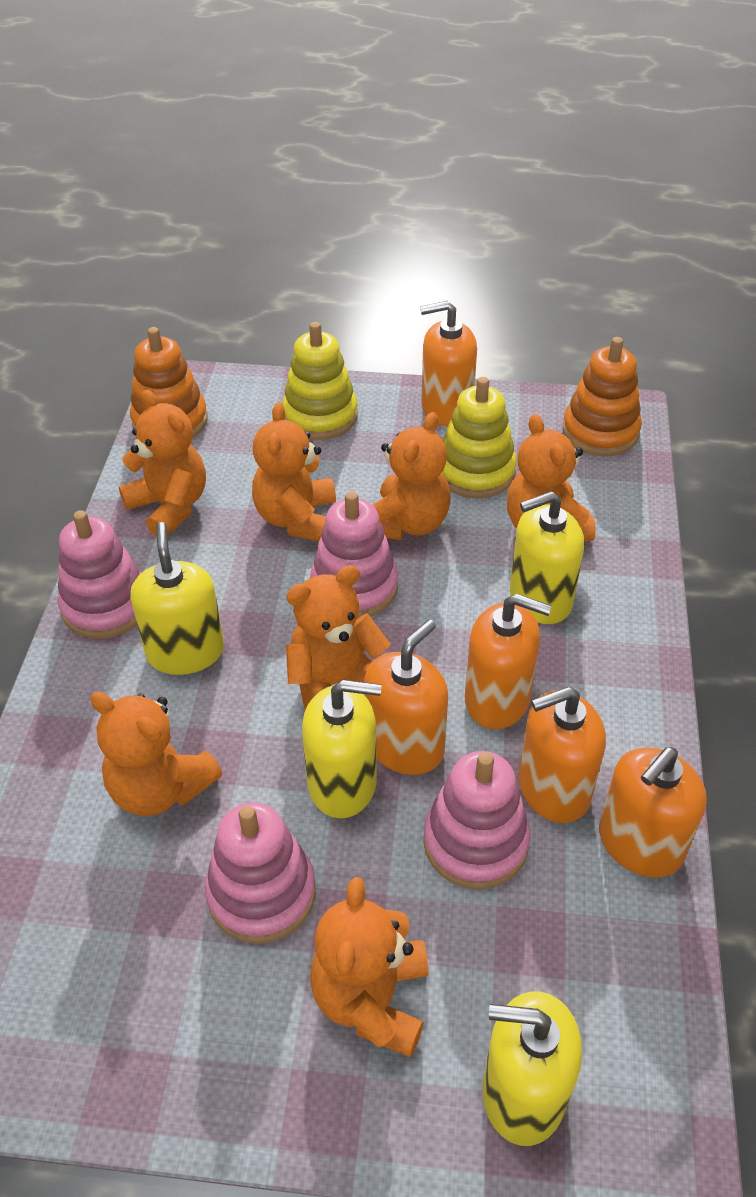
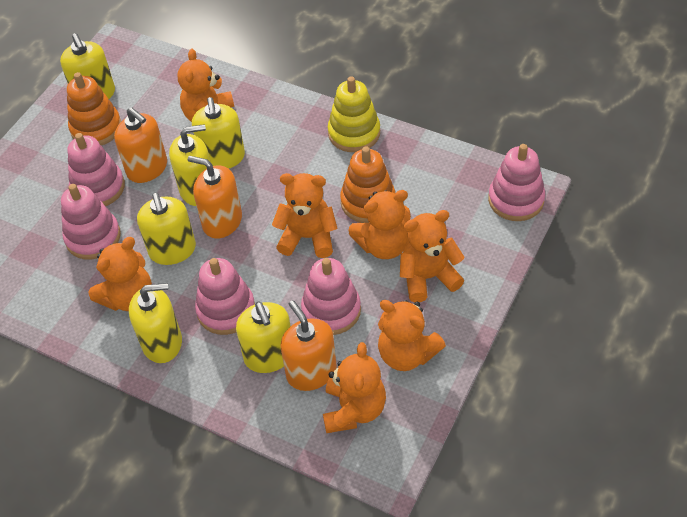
orange soap dispenser: [364,619,448,775] [420,301,477,426] [465,594,552,729] [519,687,606,823] [599,747,707,878] = 5 -> [114,107,167,183] [188,156,242,238] [280,300,337,391] = 3
pink stacking toy: [57,510,141,639] [205,802,316,944] [310,491,398,619] [423,751,530,890] = 4 -> [61,184,121,260] [67,133,125,206] [195,258,255,335] [301,258,361,335] [488,144,545,221] = 5
yellow soap dispenser: [130,522,224,675] [302,680,382,818] [482,991,582,1146] [510,491,584,624] = 4 -> [60,33,115,99] [129,283,182,363] [137,193,196,265] [169,124,211,206] [192,97,245,169] [236,301,291,373] = 6
yellow stacking toy: [282,322,358,440] [442,377,517,499] = 2 -> [328,76,380,152] = 1

